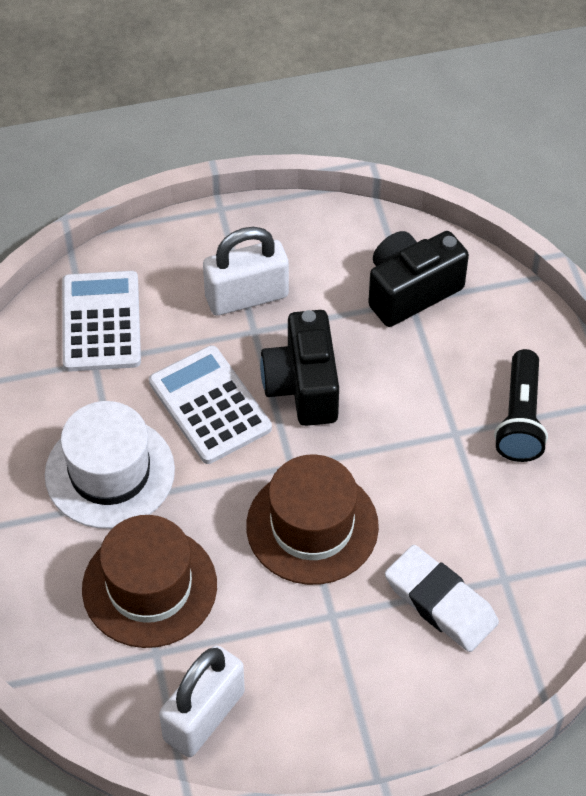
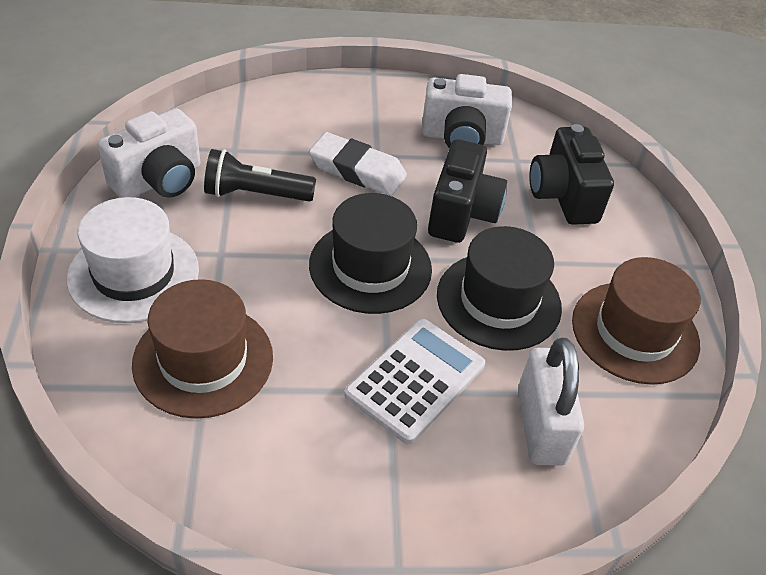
black hat: none = 0 -> [309,193,432,314] [437,226,562,351] = 2
white calculator: [62,271,141,372] [149,345,272,464] = 2 -> [344,319,485,444] = 1
white camera: none = 0 -> [98,108,200,198] [421,74,512,148] = 2
white padlock: [159,645,245,757] [203,227,289,316] = 2 -> [518,338,584,466] = 1

